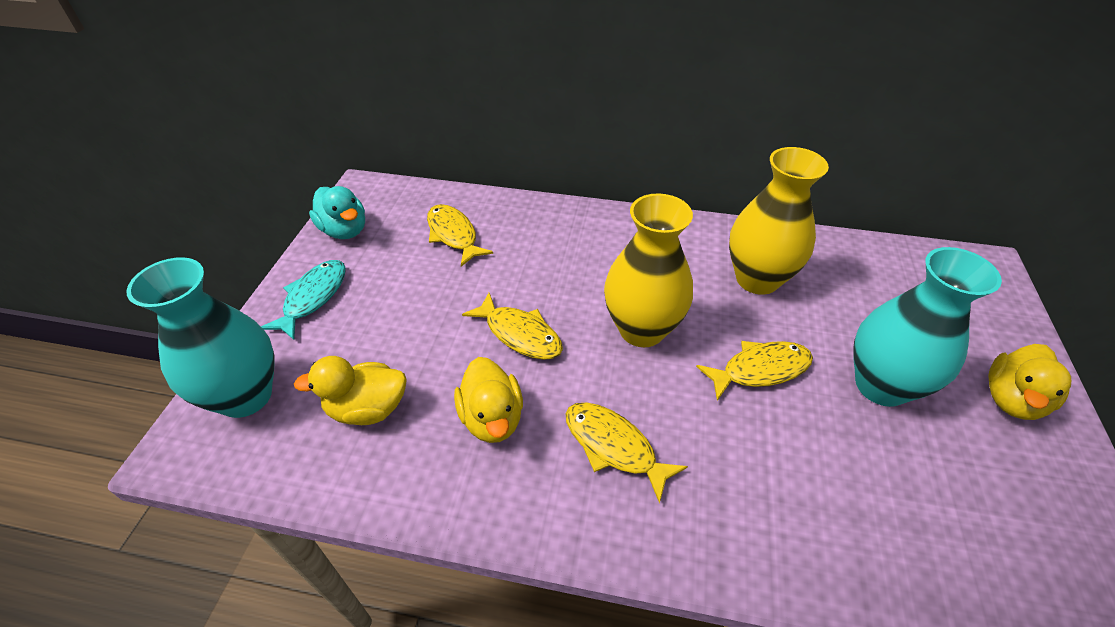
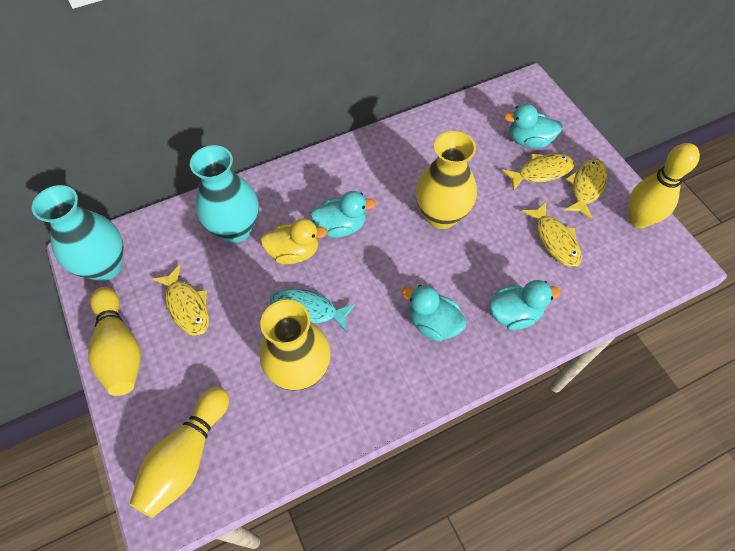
turquoise duck: [309,186,365,239] = 1 -> [310,191,376,238] [402,285,467,341] [489,280,561,330] [503,104,563,148] = 4
yellow bowling pin: none = 0 -> [88,287,141,396] [130,387,229,518] [628,143,700,228] = 3
yellow duck: [294,356,407,425] [454,357,523,443] [988,344,1071,420] = 3 -> [260,218,328,264] = 1

